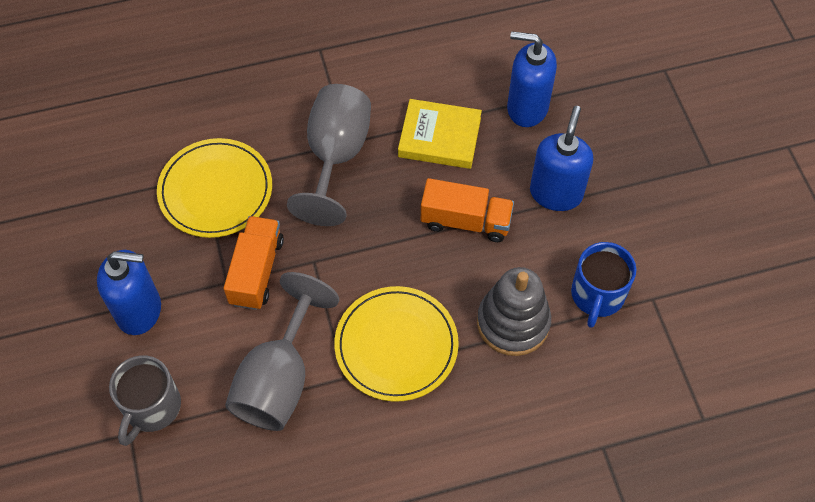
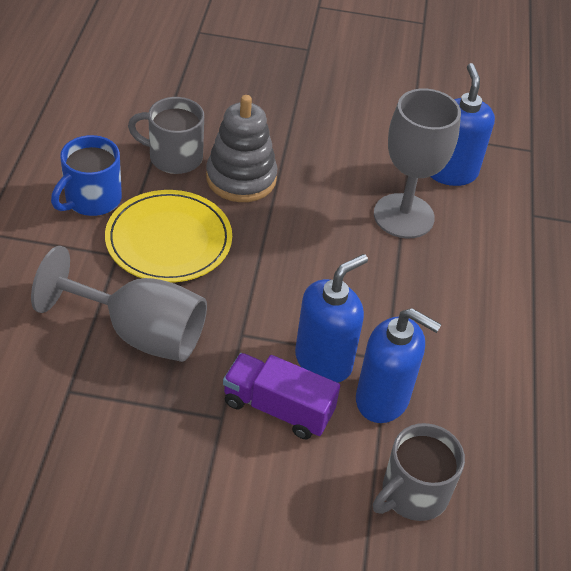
grey mug: [109,355,181,446] = 1 -> [128,97,204,174] [373,423,465,521] = 2
orange truck: [224,216,284,310] [421,178,514,242] = 2 -> none = 0
purple truck: none = 0 -> [223,353,340,439] = 1
yellow book: [398,99,482,169] = 1 -> none = 0
yellow plate: [157,138,272,238] [334,286,459,402] = 2 -> [105,190,232,283] = 1

